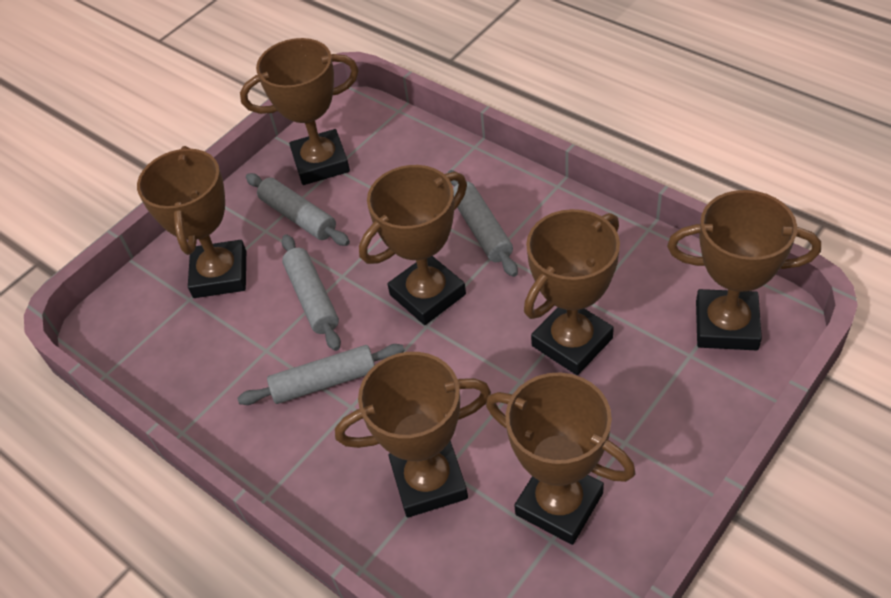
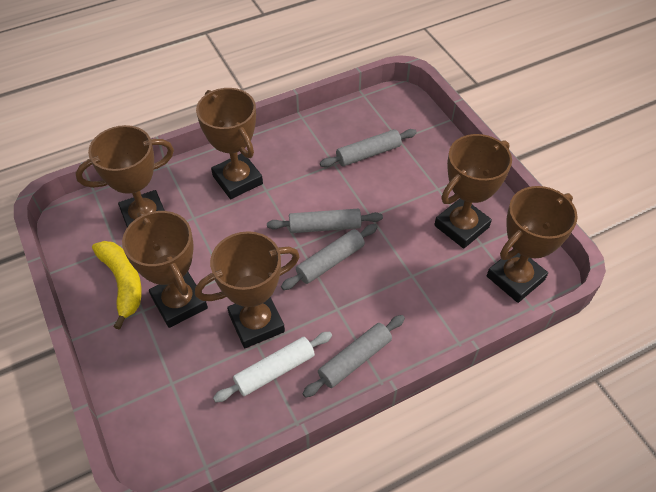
brown trophy: [137,146,246,298] [240,38,359,185] [335,352,491,518] [359,165,467,325] [486,372,636,545] [524,209,620,375] [667,190,821,350] = 7 -> [76,125,174,227] [122,211,208,328] [195,231,300,348] [196,88,263,199] [434,134,512,249] [487,186,578,303] = 6
white rolling pin: none = 0 -> [213,332,332,402] = 1
yellow banana: none = 0 -> [92,241,142,330] = 1

